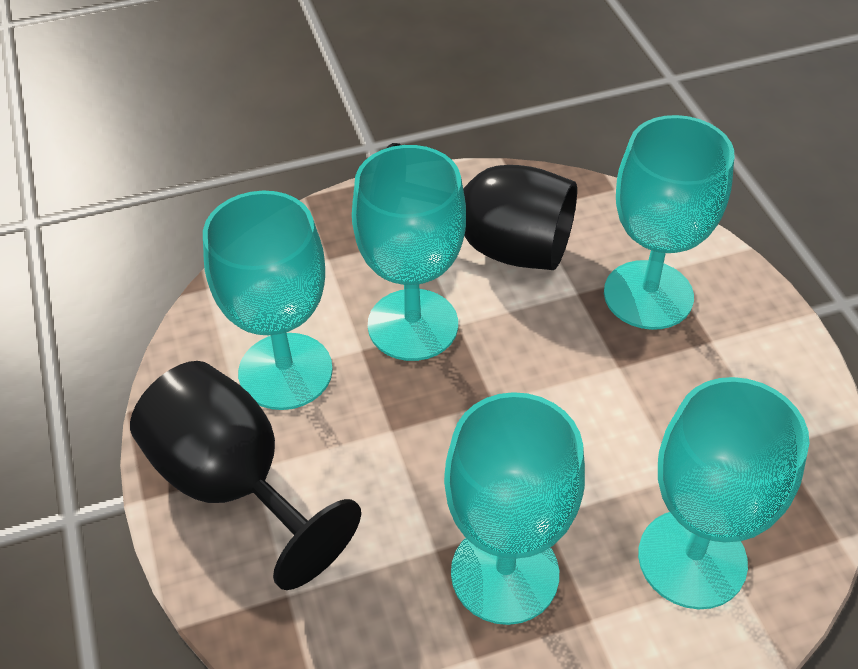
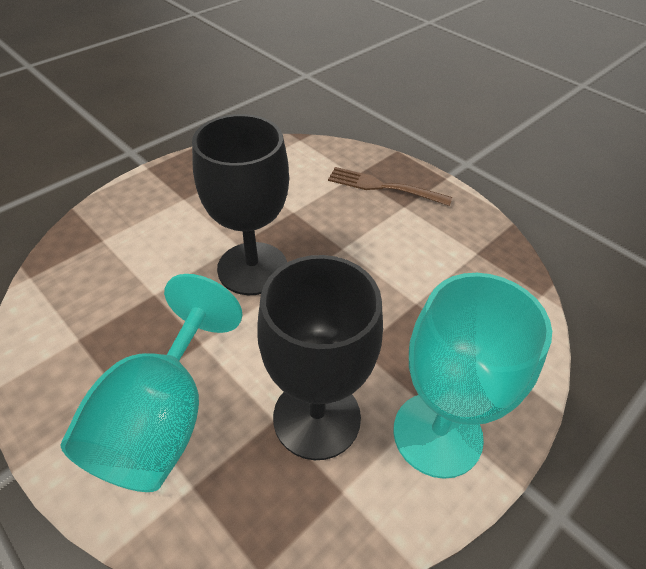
brown fork: none = 0 -> [328,167,452,206] = 1
turquoise goblet: [203,191,333,410] [352,145,466,361] [444,392,585,625] [604,115,734,330] [638,377,809,609] = 5 -> [60,274,242,492] [393,273,552,479] = 2

